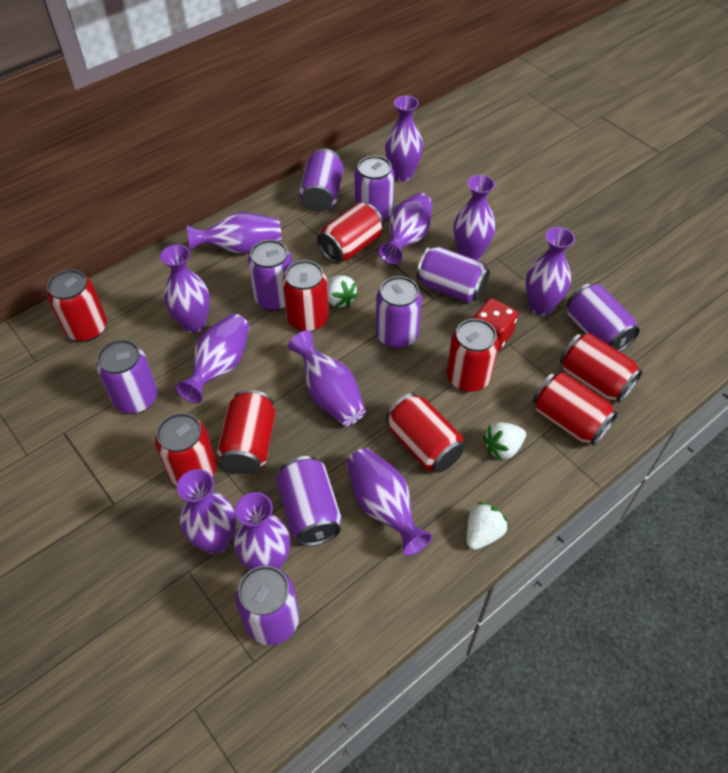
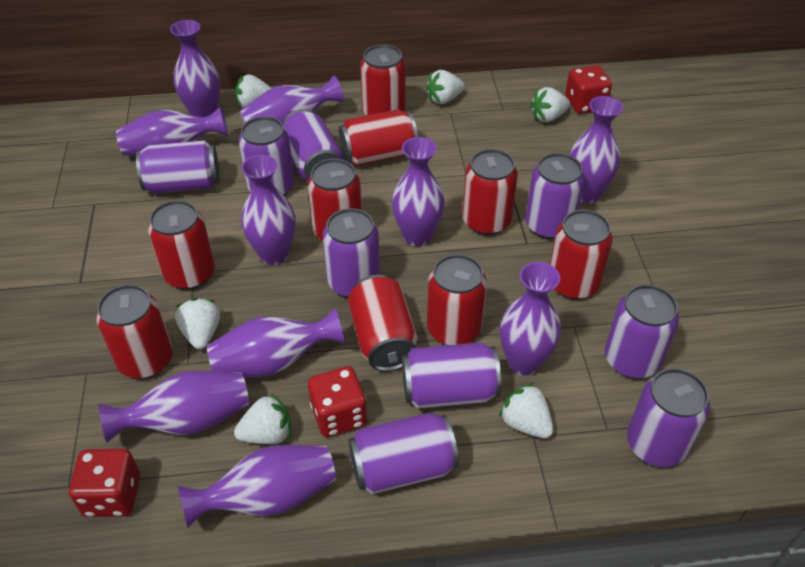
purple vase: [160,244,210,333] [176,314,250,403] [177,469,236,554] [187,213,281,254] [234,492,290,570] [288,331,366,426] [347,448,432,556] [378,193,432,264] [385,95,423,182] [454,175,496,260] [526,227,575,316] = 11 -> [98,371,249,443] [116,106,228,156] [170,20,221,117] [178,445,336,529] [207,308,345,378] [240,76,344,124] [241,155,296,265] [392,137,445,246] [500,262,561,376] [569,96,623,203] = 10
red dice: [473,298,518,351] = 1 -> [69,449,140,517] [308,366,367,437] [565,65,612,114] = 3
white strawberry: [327,276,358,308] [467,502,508,550] [483,422,526,461] = 3 -> [175,298,220,349] [234,394,291,444] [235,74,272,108] [426,70,465,104] [499,383,554,438] [531,87,570,122] = 6

